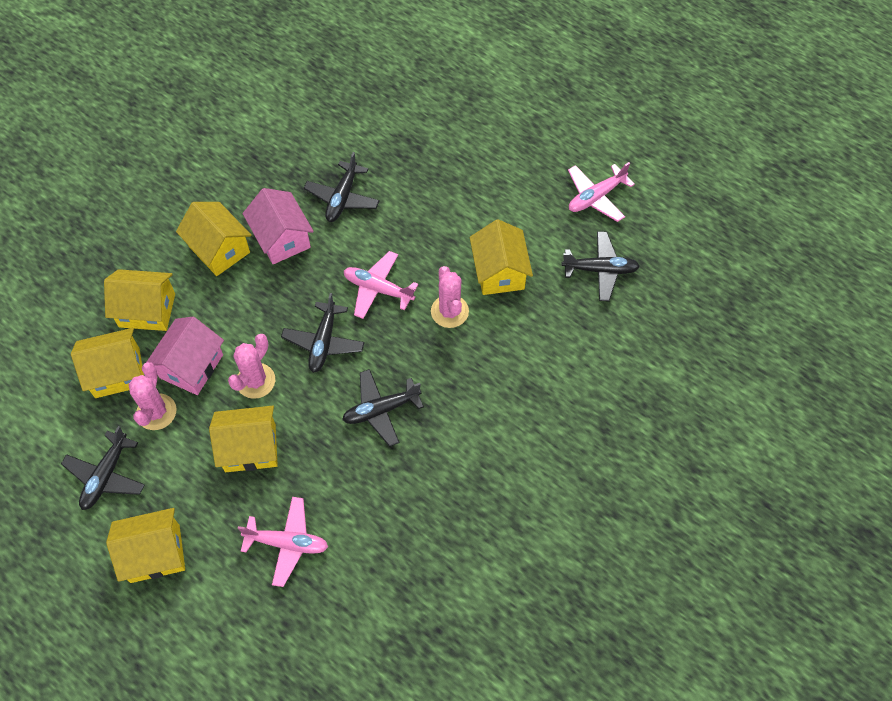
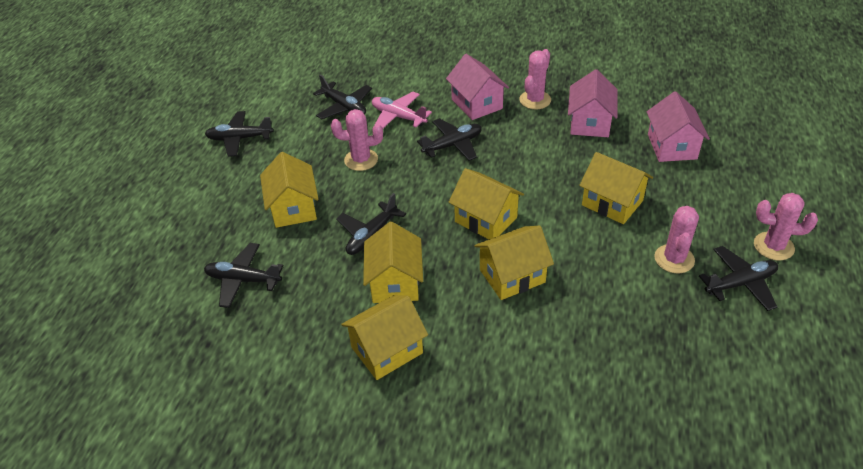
black plane: [61,426,145,510] [281,293,365,373] [304,152,380,222] [342,369,424,447] [562,231,640,301] = 5 -> [204,243,283,308] [205,111,273,157] [313,74,372,119] [336,193,406,255] [417,118,482,161] [699,246,778,311] = 6
pink cactus: [128,362,177,430] [228,334,275,399] [431,266,469,328] = 3 -> [331,109,383,171] [519,49,551,109] [654,206,699,274] [754,193,818,260] = 4
pink house: [146,317,224,395] [243,188,314,264] = 2 -> [446,54,509,120] [568,69,618,137] [647,91,710,162] = 3
pink plane: [238,497,328,587] [344,251,418,319] [568,162,635,222] = 3 -> [372,92,432,128] = 1

